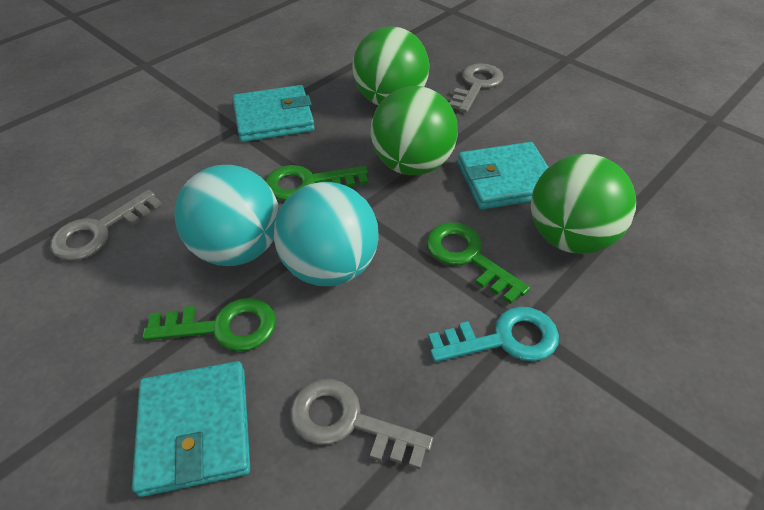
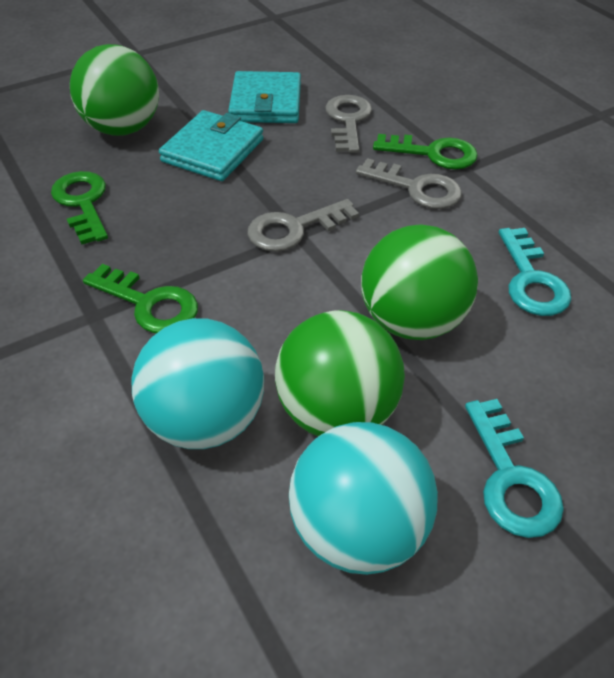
turquoise key: [428,307,559,362] = 1 -> [465,399,564,538] [499,228,571,316] = 2
turquoise wallet: [132,361,250,497] [233,85,315,142] [457,142,549,210] = 3 -> [159,110,263,181] [228,71,301,123] = 2

